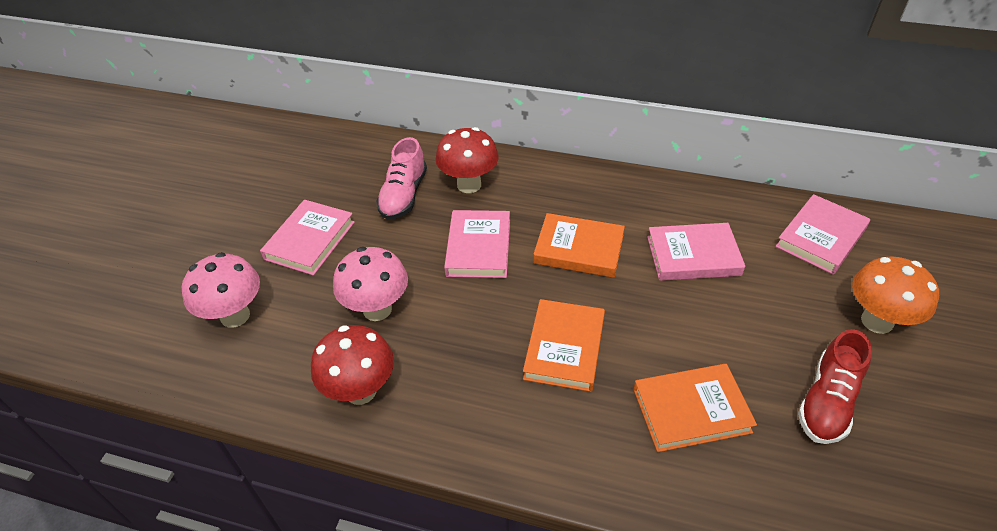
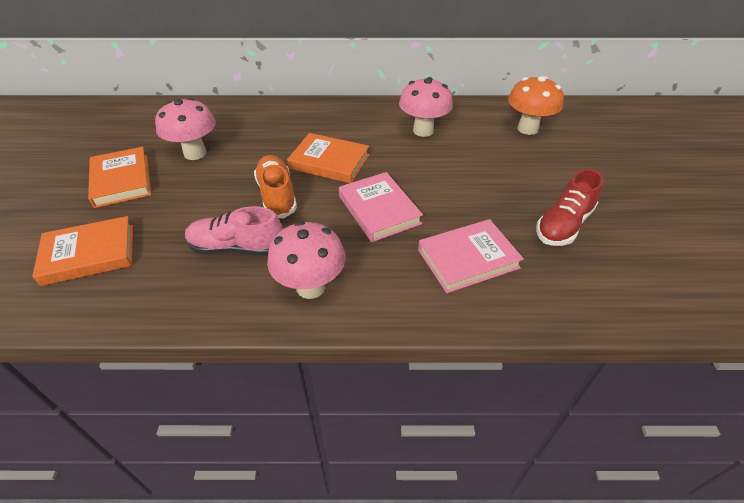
orange shoe: none = 0 -> [254,155,297,219] = 1
pink book: [260,200,355,276] [444,210,510,278] [647,223,745,281] [775,194,870,275] = 4 -> [339,172,423,242] [418,219,524,293] = 2
pink mushroom: [182,252,260,328] [333,247,408,321] = 2 -> [155,98,215,160] [267,221,346,299] [399,77,453,137] = 3
red mushroom: [311,325,394,405] [435,127,499,193] = 2 -> none = 0

